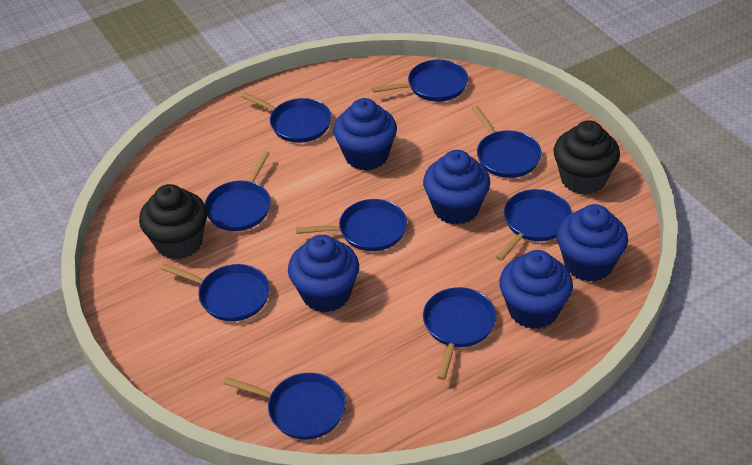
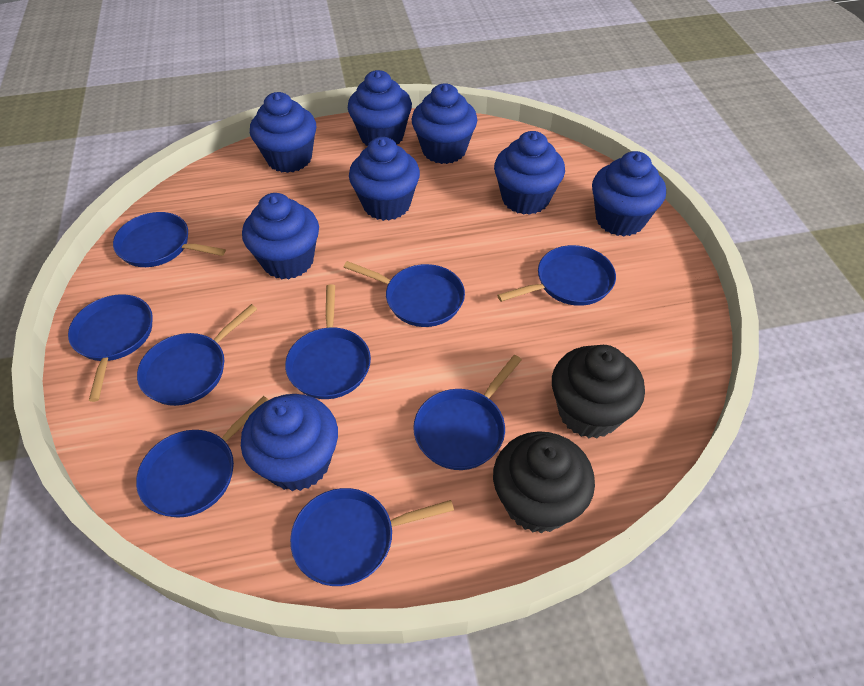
blue cupcake: [288,235,359,312] [333,98,397,171] [423,150,490,225] [499,250,573,329] [557,204,628,282] = 5 -> [241,394,338,491] [242,193,319,279] [250,92,316,173] [348,70,412,146] [349,137,420,221] [412,83,477,164] [494,131,565,215] [592,151,666,236] = 8

